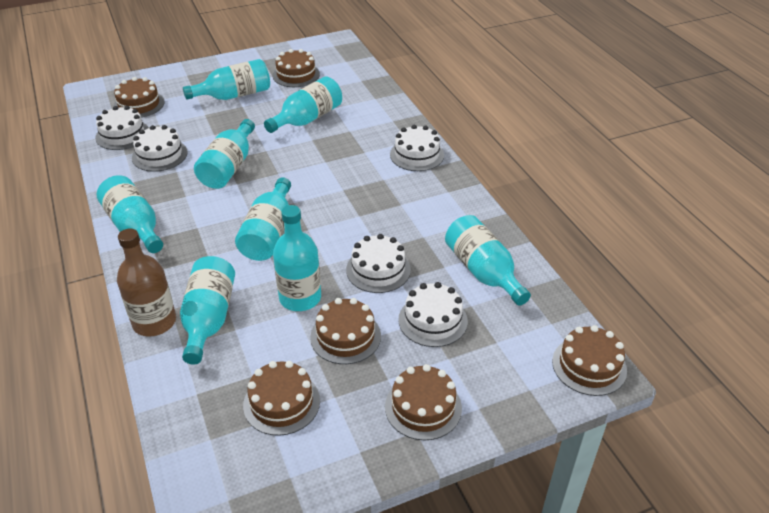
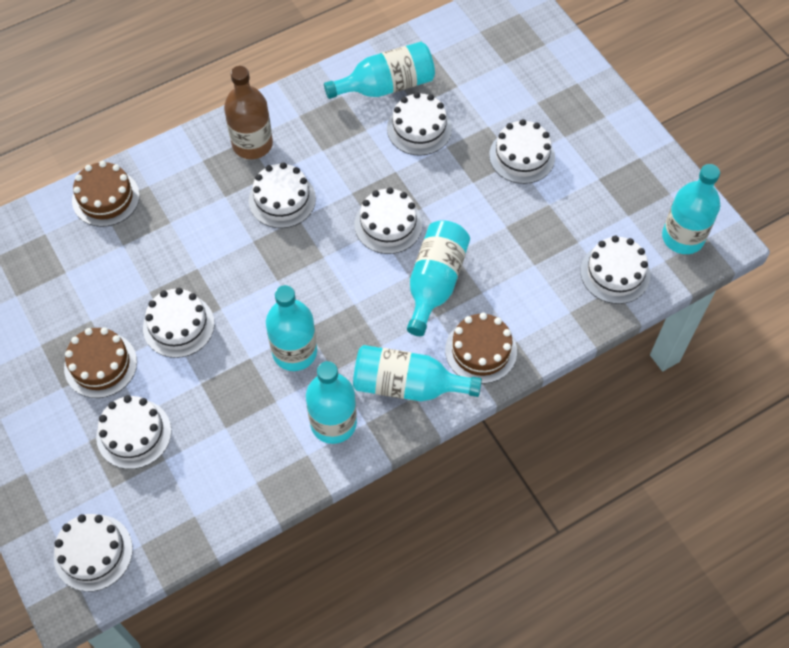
brown cake: [113,77,165,118] [243,361,320,436] [273,49,320,87] [310,298,381,364] [385,364,462,440] [552,325,627,396] = 6 -> [64,327,137,398] [72,161,140,227] [445,313,517,384] = 3
turquoise bottle: [97,175,163,253] [180,256,235,365] [183,59,270,100] [194,119,255,189] [235,177,291,261] [264,76,342,133] [273,205,321,311] [445,215,531,306] = 8 -> [266,285,317,371] [306,361,357,444] [324,42,435,99] [353,345,482,401] [407,220,470,336] [662,164,720,254] = 6
white cake: [95,106,149,150] [132,125,188,172] [346,234,411,293] [390,125,444,171] [398,282,468,347] = 5 -> [54,514,133,592] [96,395,171,469] [143,288,214,358] [249,162,316,228] [355,187,422,254] [387,92,452,156] [489,119,555,184] [581,236,650,304] = 8

